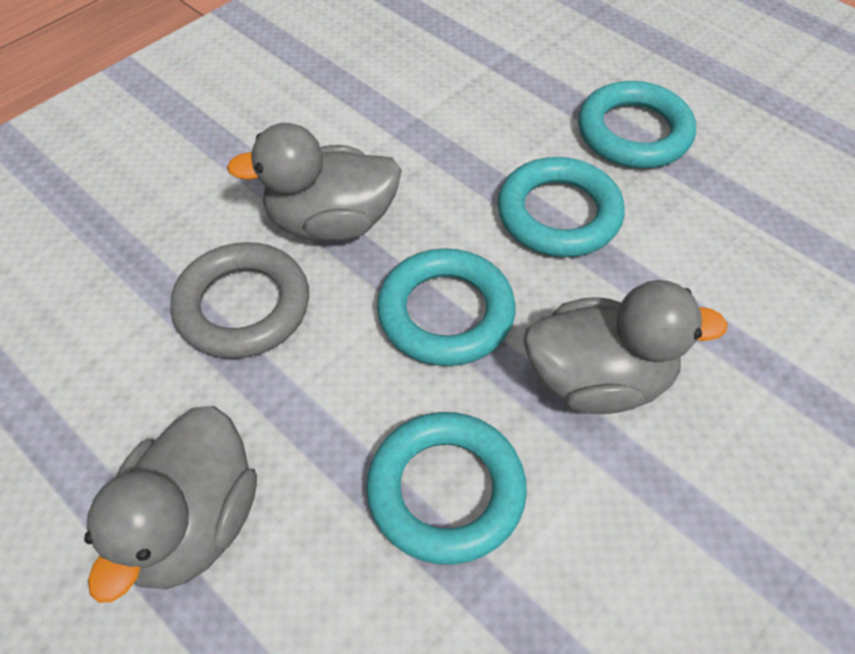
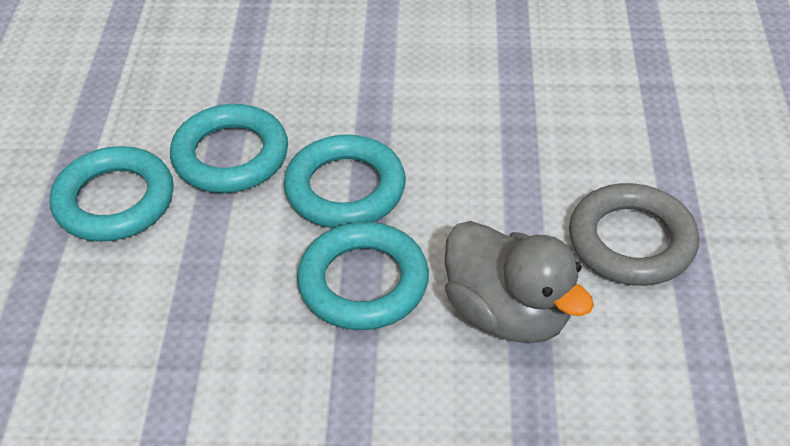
grey duck: [84,406,257,603] [227,123,402,241] [524,280,728,414] = 3 -> [445,221,594,344] = 1

